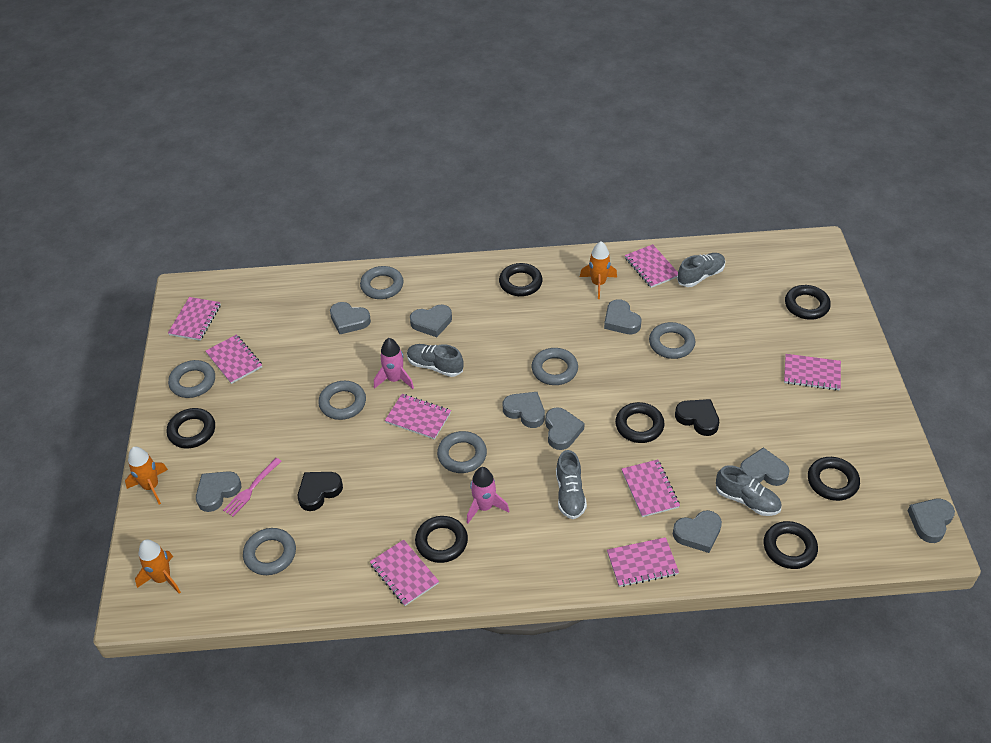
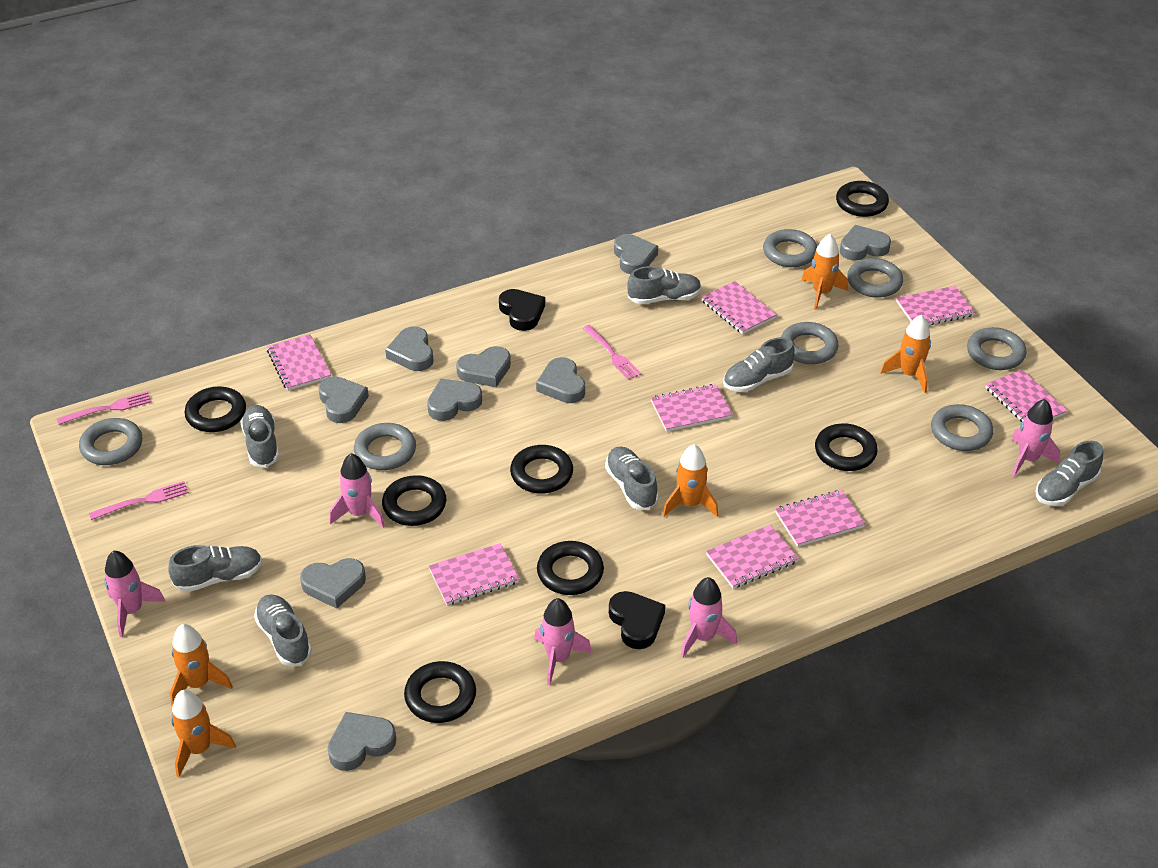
grey shoe: [407,344,464,377] [556,450,587,519] [677,253,725,287] [716,465,781,516] = 4 -> [168,545,262,592] [240,405,279,468] [254,594,312,666] [605,446,659,510] [627,266,702,304] [723,337,795,392] [1035,441,1103,506] = 7
orange rocket: [125,447,168,505] [135,540,181,594] [580,241,617,299] = 3 -> [170,624,233,706] [171,690,236,777] [663,444,718,517] [801,234,848,310] [880,315,931,393] = 5
pink fork: [223,458,282,517] = 1 -> [57,391,151,425] [89,481,189,520] [583,325,641,380] = 3
pink rocket: [374,338,414,389] [467,467,509,523] = 2 -> [104,551,165,637] [329,453,385,528] [534,598,592,685] [681,577,737,658] [1011,399,1060,476] = 5

